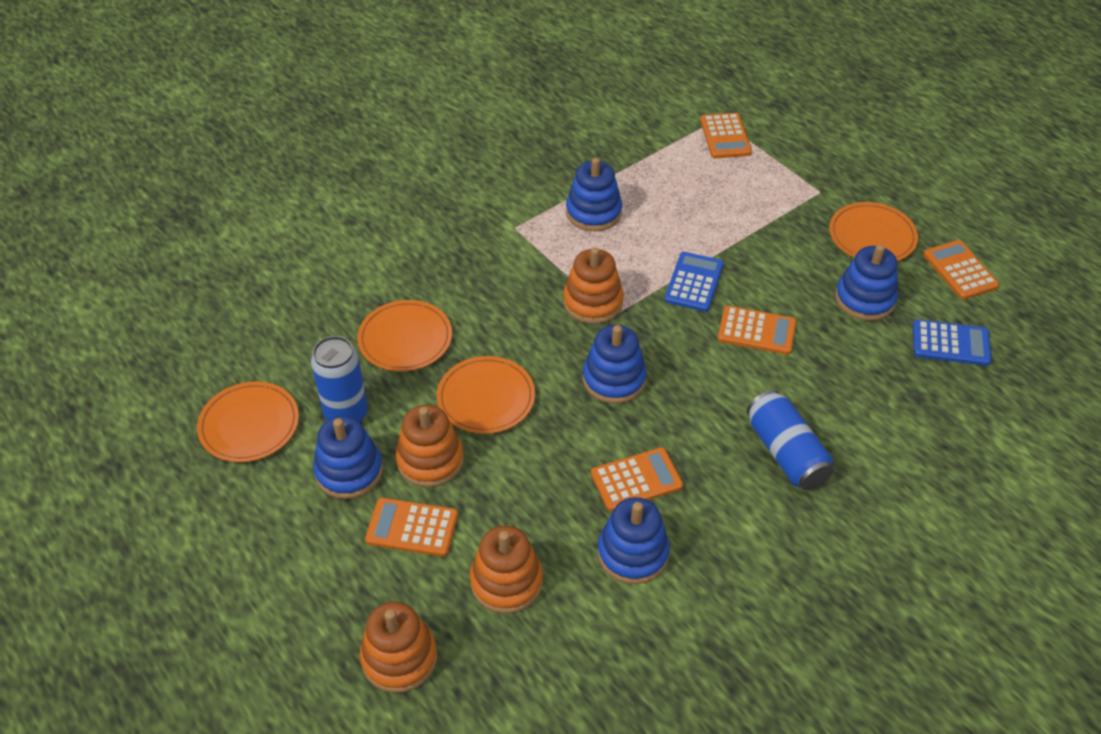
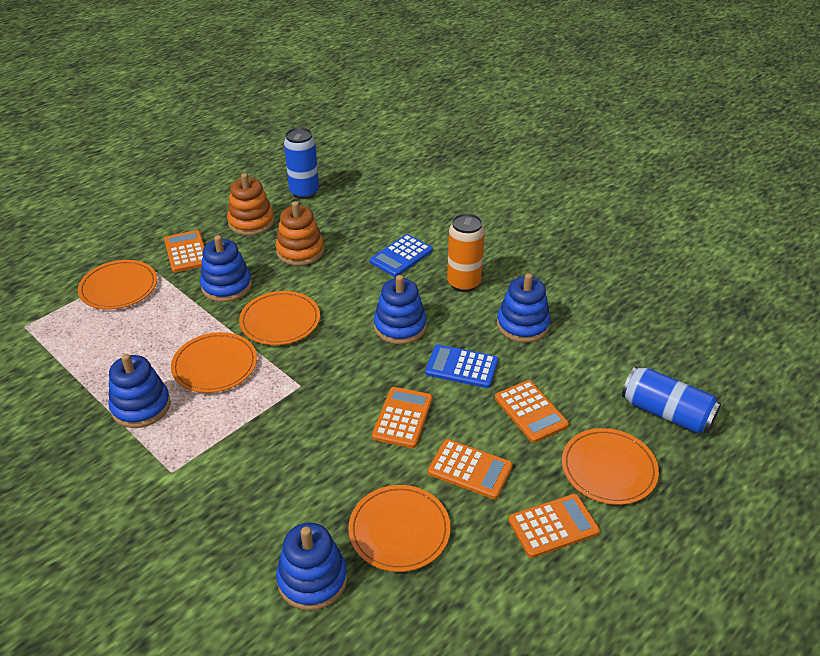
orange can: none = 0 -> [447,213,485,292] = 1
orange plate: [197,381,299,462] [357,300,452,372] [437,356,535,434] [829,202,918,261] = 4 -> [78,260,157,310] [171,332,257,393] [239,291,320,345] [348,485,451,572] [562,428,659,505] = 5
orange stacking toy: [360,602,437,693] [395,405,464,487] [470,526,543,614] [563,247,624,324] = 4 -> [227,173,274,236] [276,201,324,266] = 2

